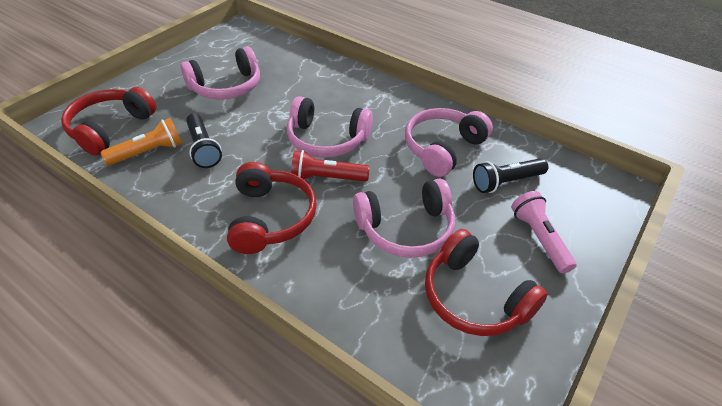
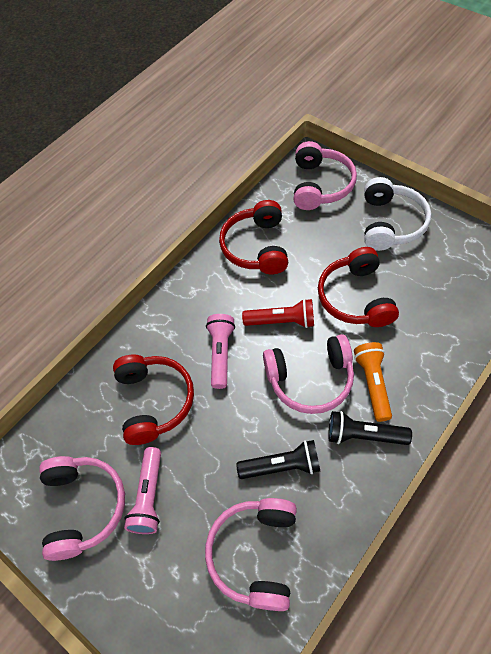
pink flashlight: [511,191,577,274] = 1 -> [124,447,161,534] [206,314,235,389] = 2
white headphones: none = 0 -> [364,177,431,251] = 1

